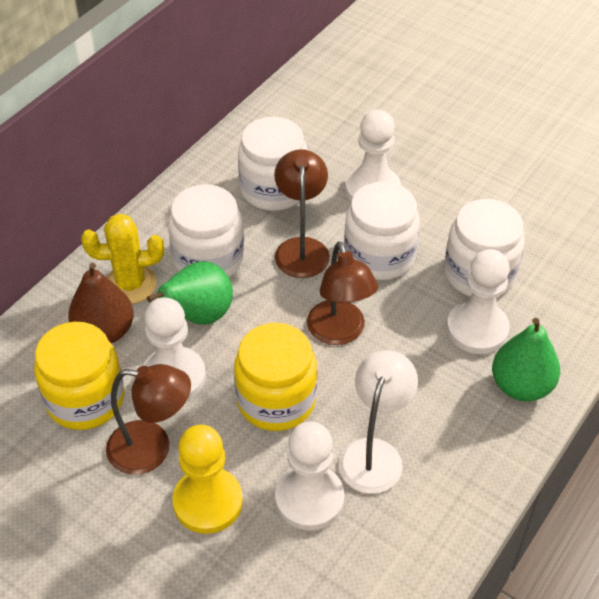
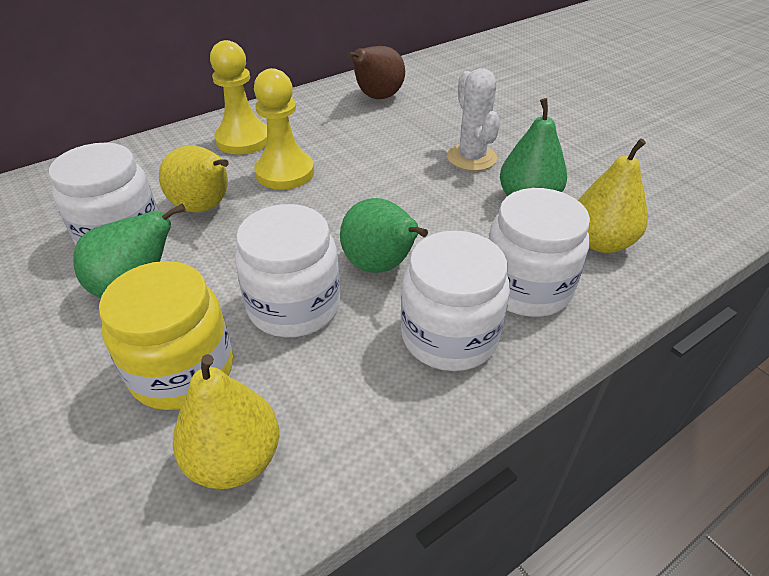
brown lamp: [106,364,191,475] [274,149,330,278] [307,242,378,345] = 3 -> none = 0
green pear: [147,261,233,324] [492,318,560,401] = 2 -> [73,204,186,298] [340,198,428,273] [500,98,567,196] = 3
white cactus: none = 0 -> [447,68,500,171] = 1
white lamp: [338,350,418,494] = 1 -> none = 0
white pawn: [143,297,206,400] [275,421,345,531] [345,110,401,201] [447,249,510,354] = 4 -> none = 0
yellow cactus: [81,213,164,304] = 1 -> none = 0
yellow jar: [34,322,124,430] [234,323,317,431] = 2 -> [99,261,233,410] = 1
yellow pawn: [172,425,243,534] = 1 -> [210,40,267,154] [254,68,314,190] = 2
yellow pear: none = 0 -> [159,146,229,213] [173,354,279,489] [578,138,648,253] = 3

